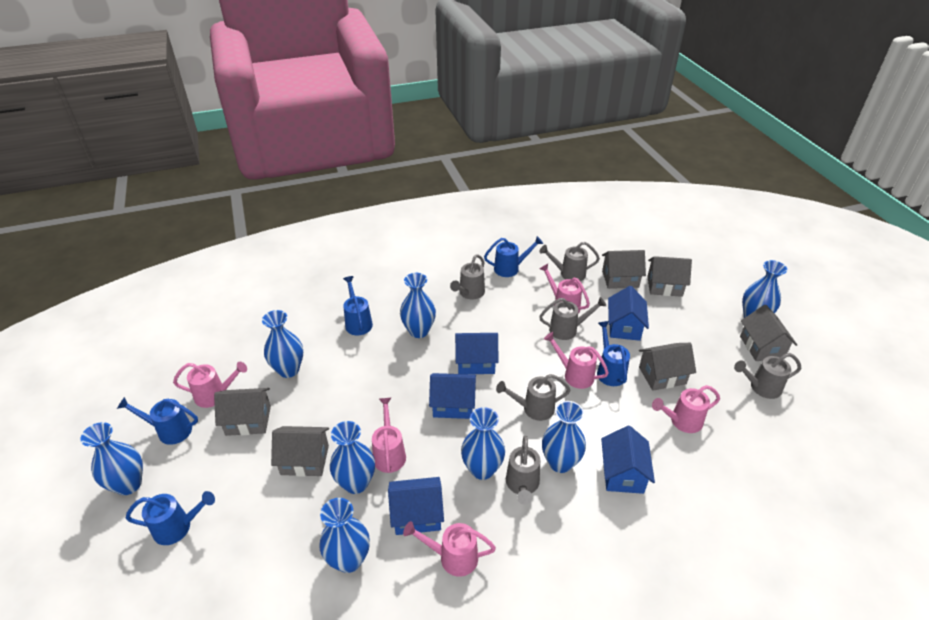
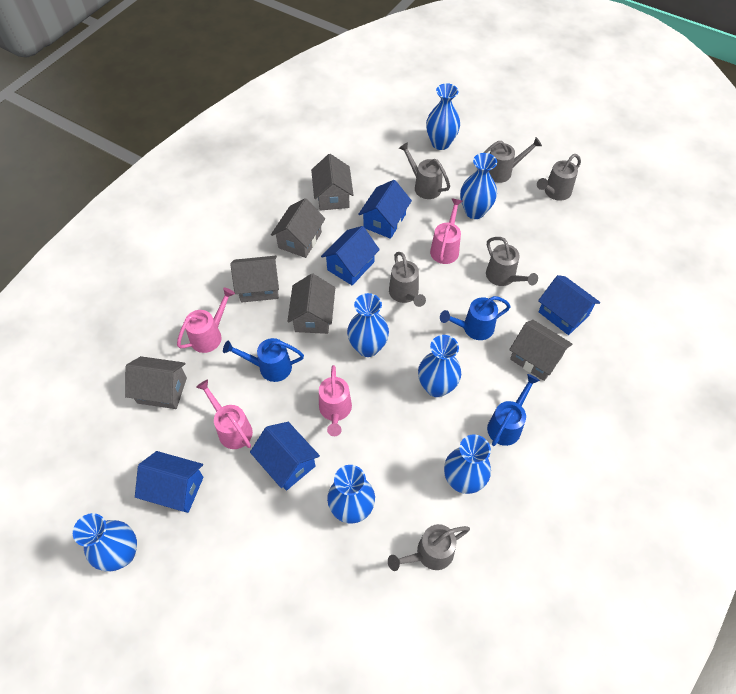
blue vase: [80,422,143,495] [262,310,303,378] [319,498,370,573] [330,421,375,494] [400,273,436,338] [461,407,505,480] [542,401,586,473] [742,260,787,318] = 8 -> [73,513,137,572] [327,465,375,524] [347,293,389,357] [418,335,461,397] [426,83,460,150] [444,435,491,494] [460,153,497,219] = 7
blue watering can: [117,397,198,445] [126,491,215,545] [343,276,373,335] [484,236,543,277] [597,321,630,386] = 5 -> [223,338,304,382] [440,296,511,340] [487,374,540,446] = 3
pink watering can: [173,362,247,408] [372,398,406,473] [403,521,496,577] [539,264,590,314] [544,332,609,389] [652,385,720,433] = 6 -> [177,287,235,353] [196,380,253,449] [319,365,352,436] [430,198,462,264] = 4

